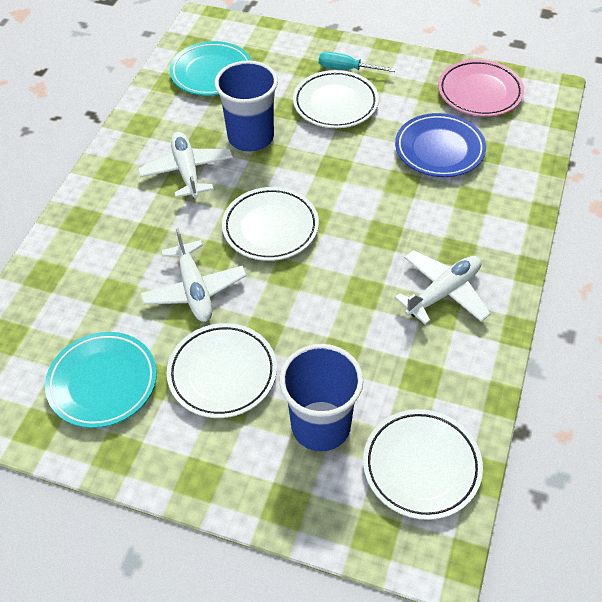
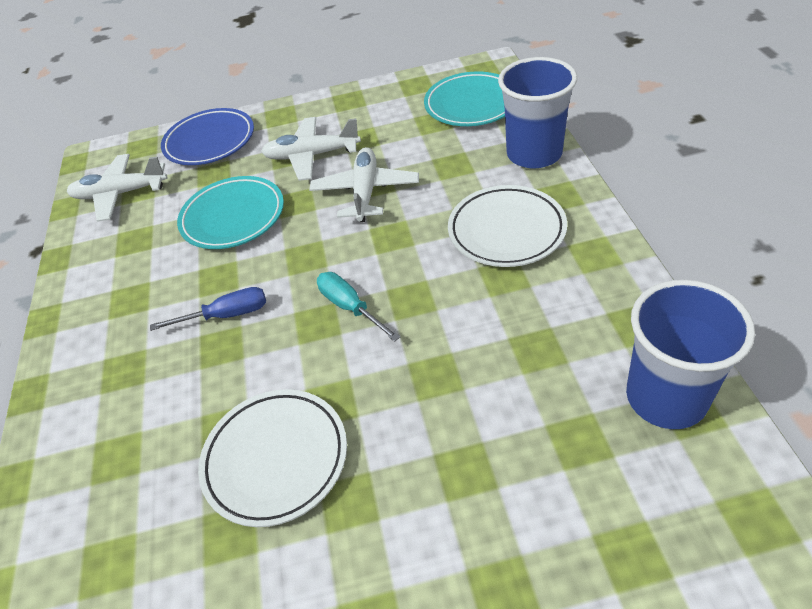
blue screwdriver: none = 0 -> [150,287,266,331] = 1
pink plate: [438,59,524,117] = 1 -> none = 0
white plate: [167,323,277,418] [222,187,319,261] [293,70,379,128] [363,409,483,520] = 4 -> [198,389,347,527] [448,185,567,267] = 2

